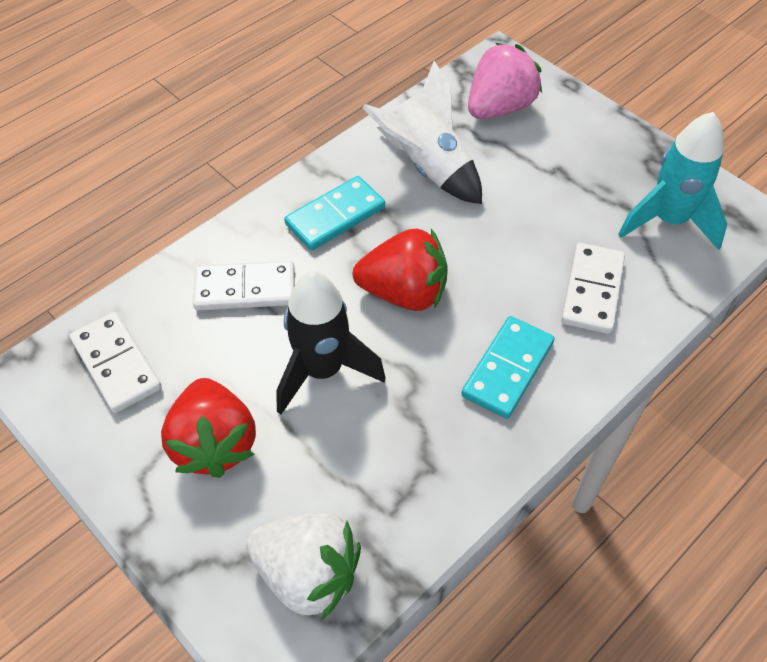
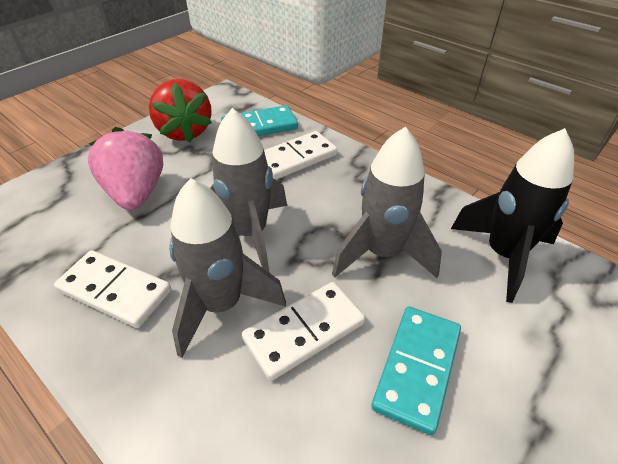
grey rocket: none = 0 -> [169,178,286,358] [210,108,287,273] [332,127,442,278] = 3
red strawberry: [161,378,256,478] [353,229,448,311] = 2 -> [149,79,212,142] = 1
turquoise rocket: [618,112,727,250] = 1 -> none = 0
white rocket: [362,61,482,204] = 1 -> none = 0
white strawberry: [246,512,361,620] = 1 -> none = 0

